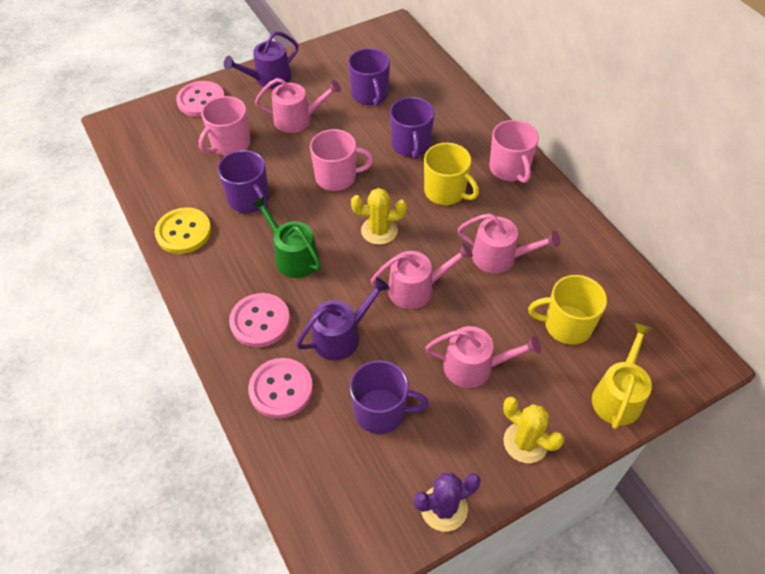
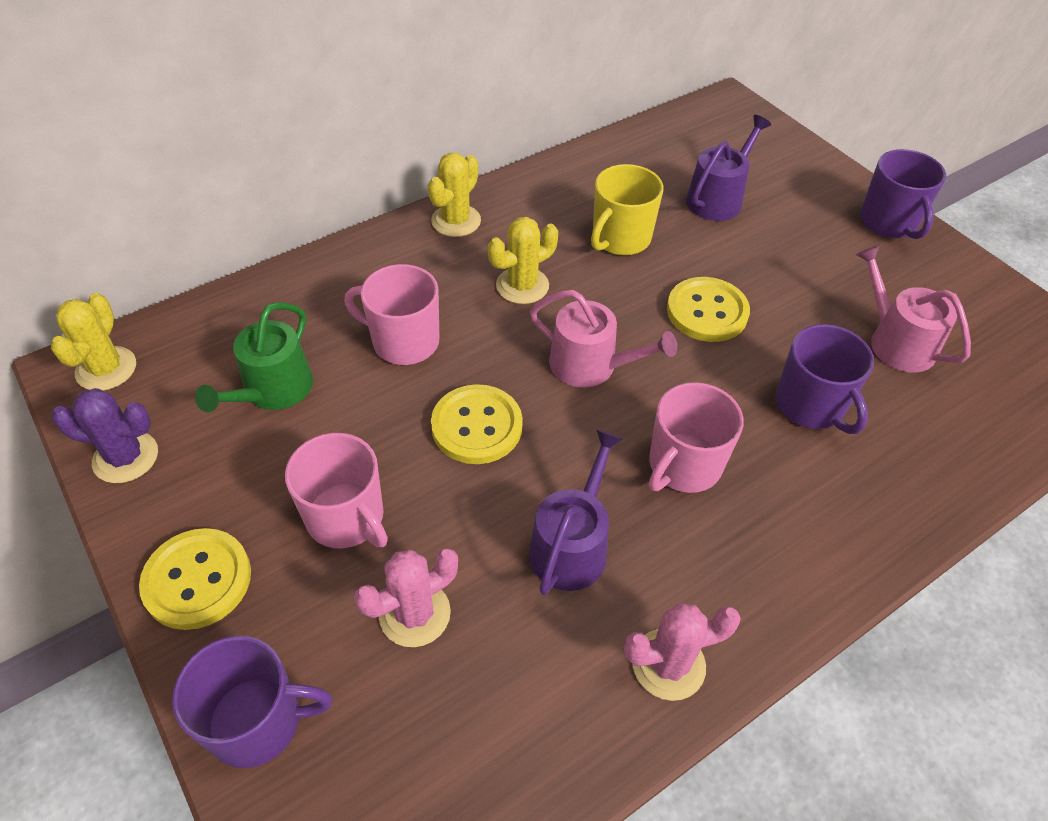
pink button: [176,81,225,117] [229,293,290,347] [248,358,313,419] = 3 -> none = 0
pink cactus: none = 0 -> [354,548,458,647] [624,602,741,701] = 2
pink watering can: [255,78,341,133] [370,243,473,309] [426,326,541,388] [458,213,560,273] = 4 -> [530,290,677,388] [855,245,971,373] = 2
purple mug: [217,150,269,213] [348,48,390,106] [350,360,429,434] [390,97,435,159] = 4 -> [172,636,332,768] [775,324,874,434] [860,149,946,239] = 3
yellow button: [155,207,211,254] = 1 -> [139,528,251,630] [431,384,523,464] [667,277,750,342] = 3
yellow cactus: [351,188,407,245] [503,397,564,463] = 2 -> [51,293,136,391] [428,152,481,237] [488,217,558,304] = 3
yellow mug: [424,143,479,205] [528,275,607,345] = 2 -> [591,164,663,255] = 1
yellow watering can: [592,323,653,429] = 1 -> none = 0

